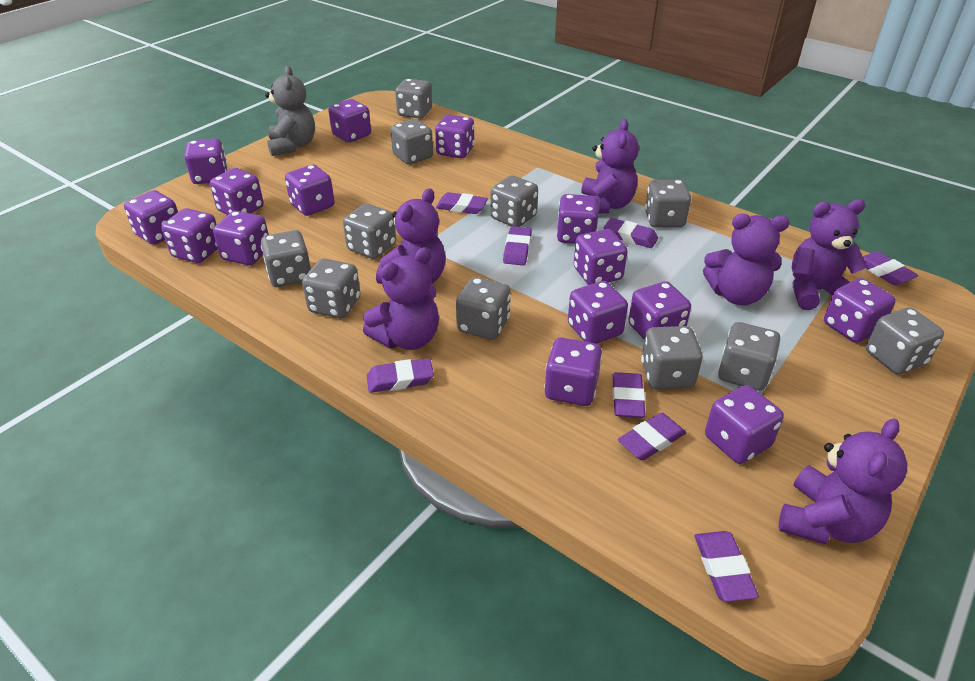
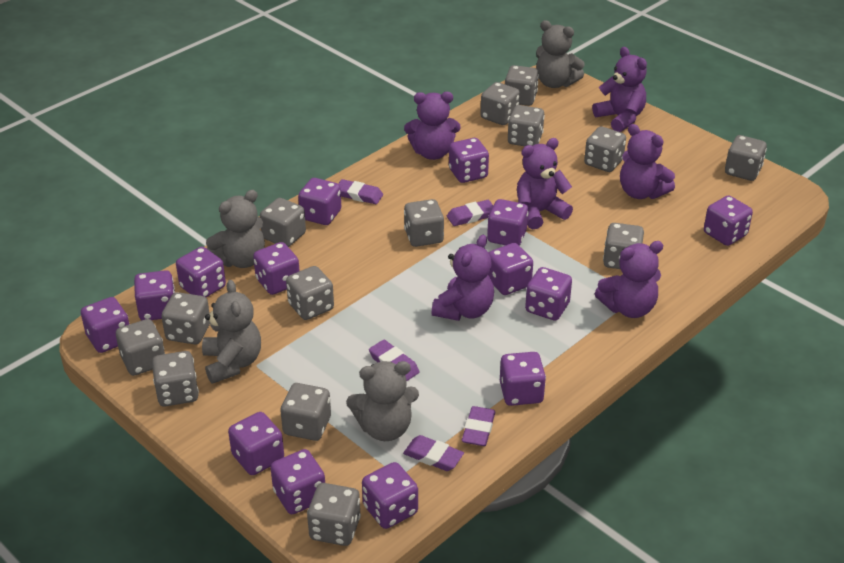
grey dice: [261,230,311,287] [302,258,360,318] [343,203,396,259] [390,119,433,165] [395,79,432,119] [456,277,511,340] [490,175,538,227] [641,326,703,389] [645,180,691,227] [718,322,780,391] [866,307,944,375] = 11 -> [116,319,165,376] [152,351,199,407] [161,292,210,344] [260,198,306,247] [280,383,331,441] [286,266,334,320] [307,483,361,546] [404,199,444,247] [480,82,520,125] [505,65,539,106] [508,105,545,146] [584,126,626,172] [603,223,644,269] [725,135,767,181] = 14
grey teddy bear: [265,66,315,156] = 1 -> [202,280,261,384] [206,190,265,268] [346,361,419,441] [536,20,585,88] = 4
purple dice: [124,190,178,245] [161,208,218,263] [184,138,228,184] [210,168,264,215] [213,211,269,265] [285,165,335,216] [328,99,371,143] [435,115,474,158] [544,338,602,406] [557,194,599,244] [568,281,628,344] [574,229,628,285] [628,282,691,340] [705,385,784,464] [824,278,896,343] = 15 -> [81,297,129,353] [134,270,175,320] [176,247,226,297] [228,412,284,475] [253,242,300,295] [270,449,325,514] [298,178,341,225] [362,462,418,529] [449,138,489,183] [487,199,528,246] [488,243,533,295] [500,352,546,406] [525,267,572,321] [704,195,753,246] = 14
purple eraser: [367,358,434,393] [436,192,488,214] [503,226,532,265] [604,218,658,248] [612,372,646,418] [618,413,686,461] [694,531,759,602] [863,251,918,285] = 8 -> [338,179,383,204] [369,340,420,381] [403,435,464,471] [447,200,493,226] [462,406,495,446] = 5

